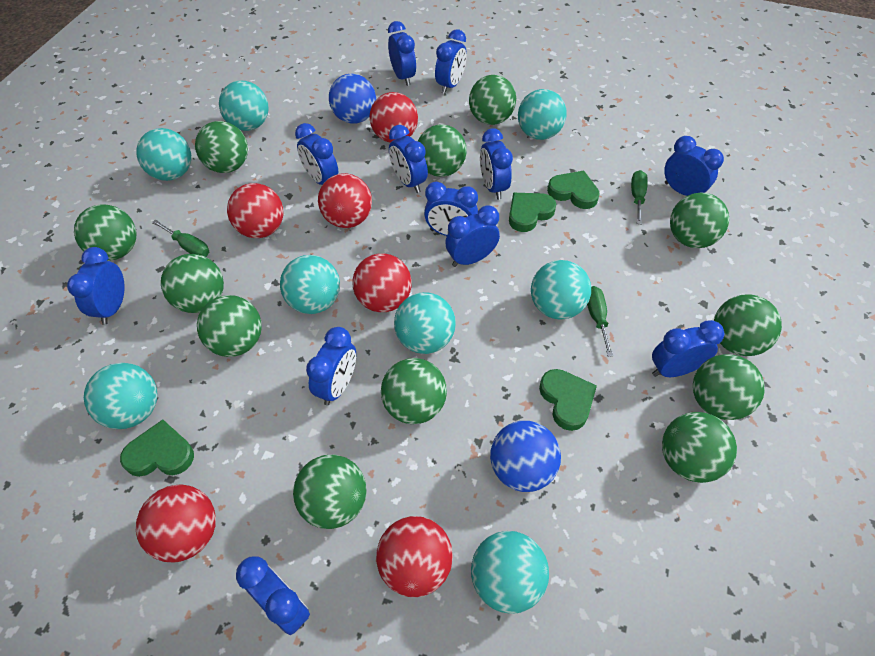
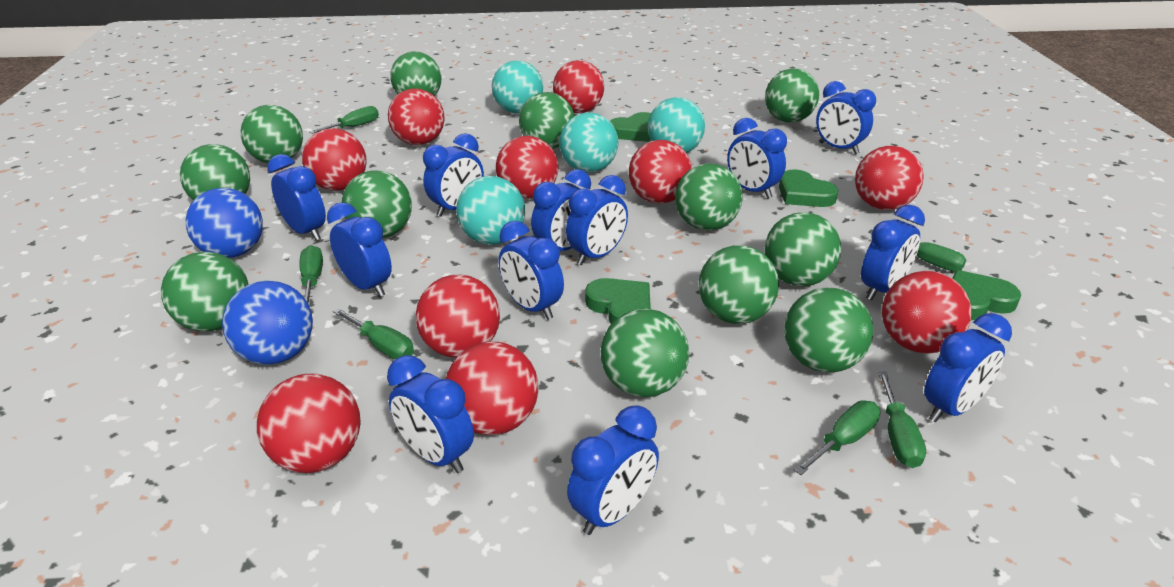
green screwdriver: [152,220,209,257] [587,286,613,357] [631,170,648,225] = 3 -> [299,245,323,307] [310,106,379,134] [333,308,414,359] [794,401,881,475] [868,229,966,272] [878,371,926,468] = 6
red ball: [136,485,216,562] [227,183,283,238] [318,173,372,228] [352,253,412,312] [369,92,418,143] [376,516,453,597] = 6 -> [257,374,361,473] [302,128,367,191] [388,88,445,145] [416,274,500,358] [446,341,538,435] [496,136,558,199] [553,60,604,113] [629,140,692,204] [855,146,924,210] [882,271,972,354] = 10
turquoise ball: [84,363,157,429] [136,128,191,181] [219,80,269,131] [280,255,340,314] [394,292,456,354] [471,531,549,614] [518,89,567,140] [531,260,591,320] = 8 -> [456,176,525,245] [492,61,543,114] [559,112,618,173] [648,97,705,153] = 4

